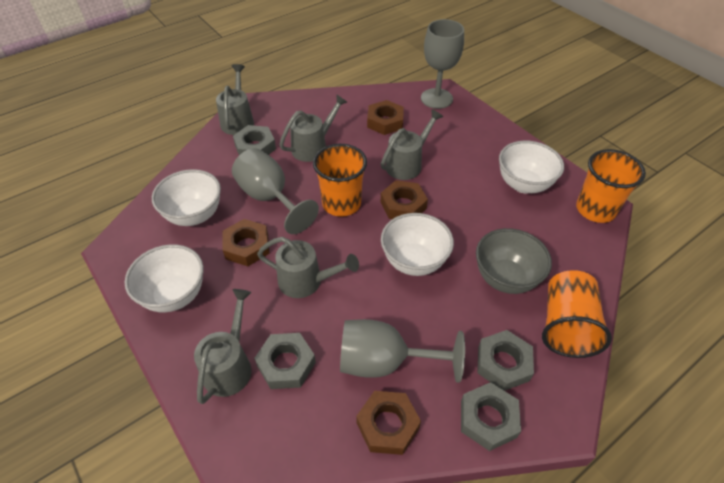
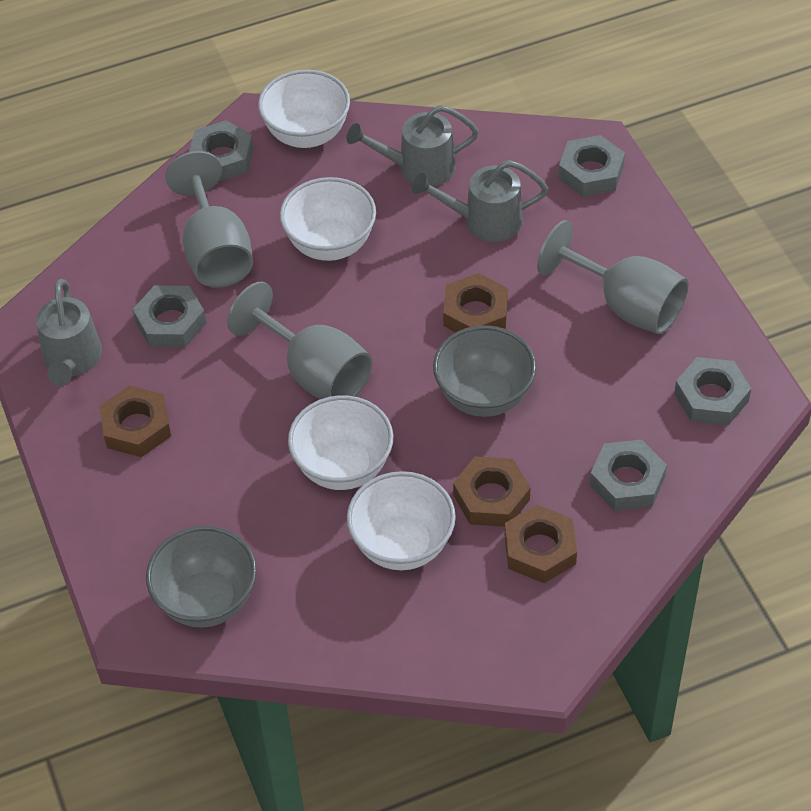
grey bowl: [476,228,552,294] = 1 -> [146,526,257,628] [433,325,536,417] = 2
grey nut: [233,125,276,155] [254,333,316,389] [461,382,521,451] [477,330,534,391] = 4 -> [133,286,206,348] [189,120,253,182] [558,135,625,197] [590,440,667,511] [674,357,751,425] = 5
grey watering can: [194,289,252,404] [216,64,254,135] [257,237,359,298] [279,94,347,162] [381,109,443,180] = 5 -> [36,279,102,386] [347,105,479,187] [412,160,548,242] = 3
orange cup: [313,144,367,217] [542,270,612,358] [576,149,646,223] = 3 -> none = 0

